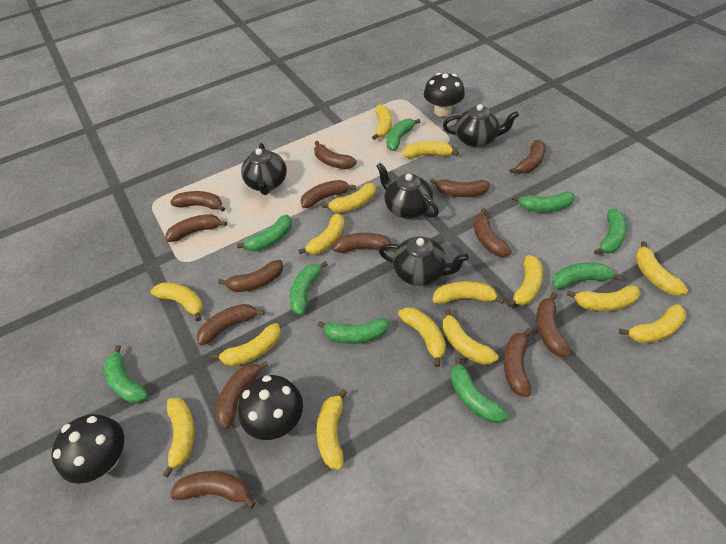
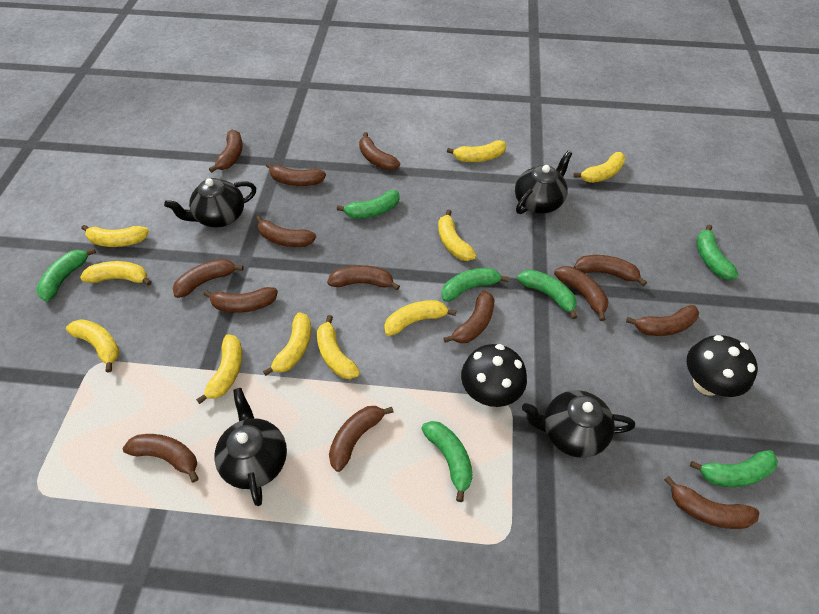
black mushroom: [51,414,124,484] [238,375,303,440] [424,73,465,117] = 3 -> [461,344,527,407] [687,335,758,397] = 2
green banana: [104,345,148,403] [237,215,292,251] [290,261,328,315] [317,318,389,344] [387,119,420,151] [451,357,508,423] [512,192,575,212] [552,263,622,289] [594,209,627,255] = 9 -> [36,248,96,301] [337,190,400,219] [421,421,473,502] [441,268,509,302] [517,270,577,319] [690,450,778,487] [696,225,739,280] = 7
yellow banana: [151,283,203,321] [162,398,195,478] [211,323,281,366] [298,213,345,254] [317,389,348,470] [322,183,376,213] [372,105,392,140] [398,307,446,367] [402,141,459,158] [433,281,504,304] [442,309,498,365] [507,255,543,307] [567,285,640,311] [619,304,687,343] [635,241,688,296] = 15 -> [66,319,120,373] [80,261,152,286] [81,225,149,247] [196,334,242,404] [263,312,311,376] [317,315,360,379] [384,300,456,336] [438,210,477,261] [447,140,506,162] [573,152,625,183] = 10

